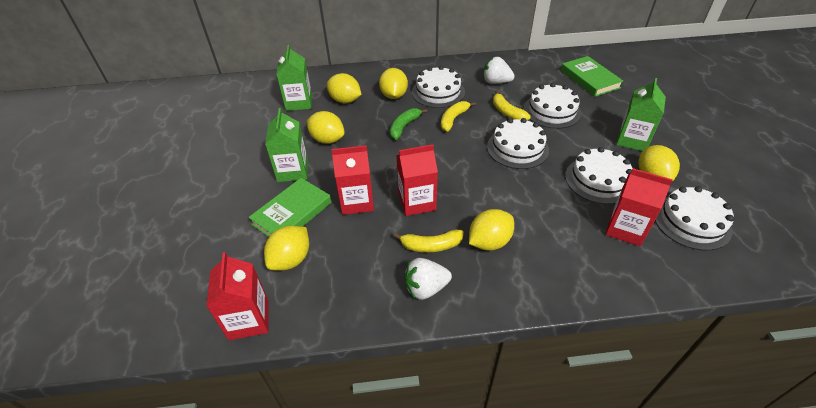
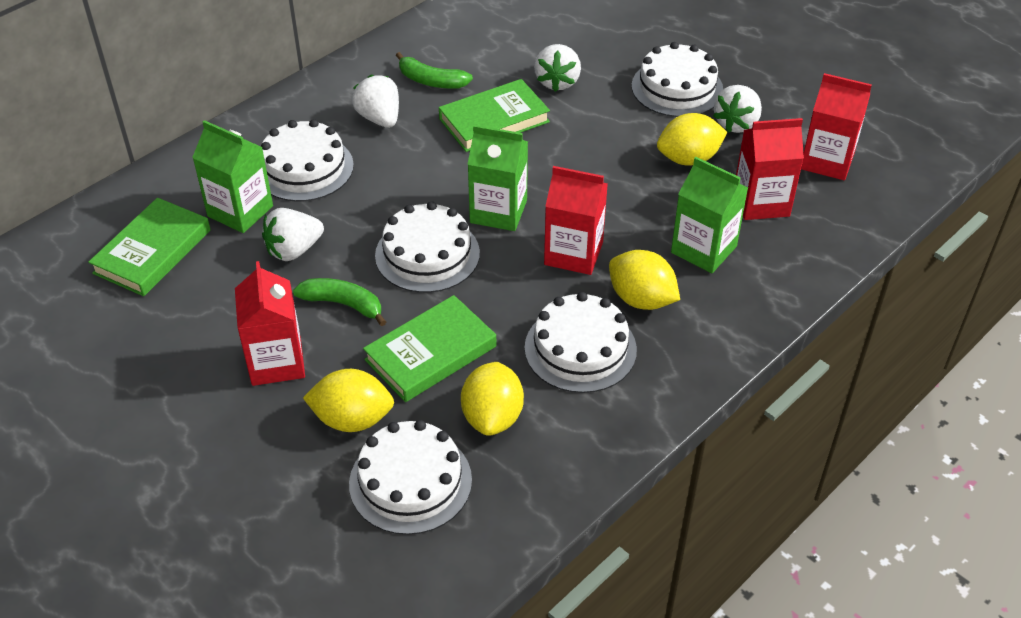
green banana: [390,108,427,140] = 1 -> [293,278,386,326] [396,52,473,89] = 2
green book: [248,178,332,237] [561,56,623,97] = 2 -> [88,198,211,296] [363,295,496,402] [439,79,550,152] = 3
white strawberry: [405,258,452,300] [484,57,515,84] = 2 -> [262,208,324,261] [352,75,399,128] [534,44,581,92] [713,85,762,133] = 4
yellow banana: [393,230,464,252] [441,101,476,132] [493,90,531,120] = 3 -> none = 0
yellow lemon: [264,226,309,271] [307,111,345,144] [327,73,361,103] [379,68,408,99] [469,209,514,251] [639,145,680,180] = 6 -> [303,369,394,432] [461,362,524,436] [609,250,680,310] [657,113,727,165] = 4

